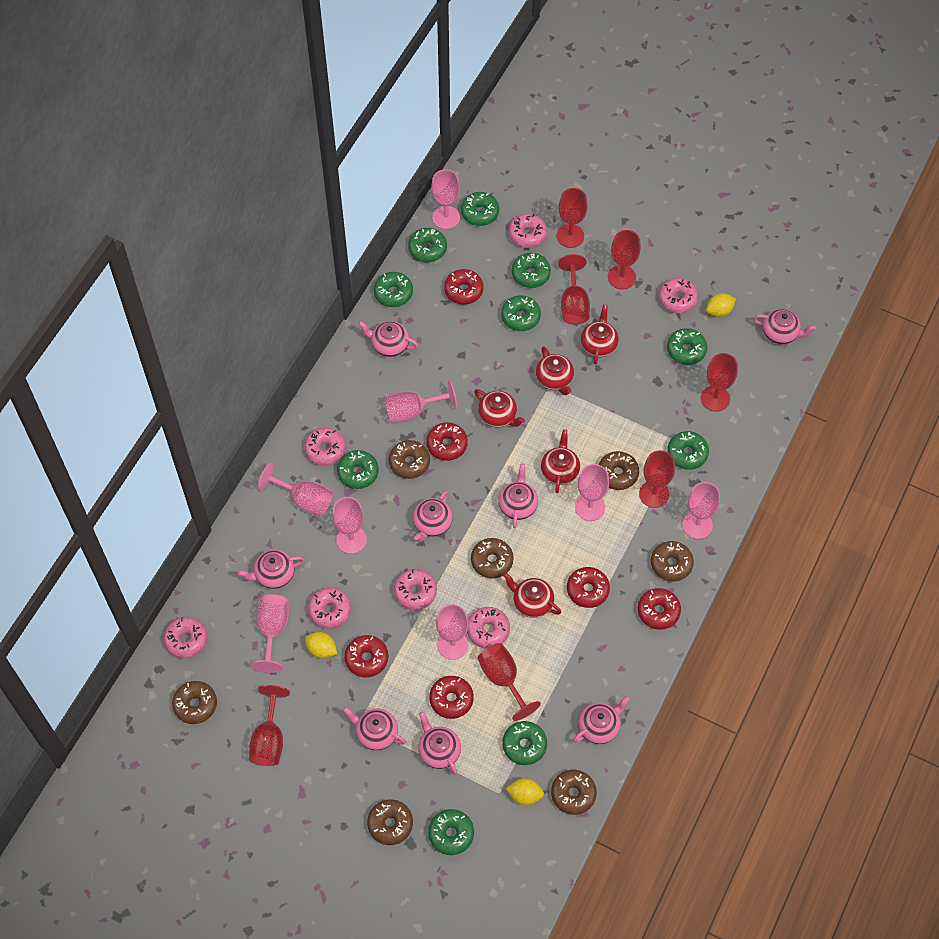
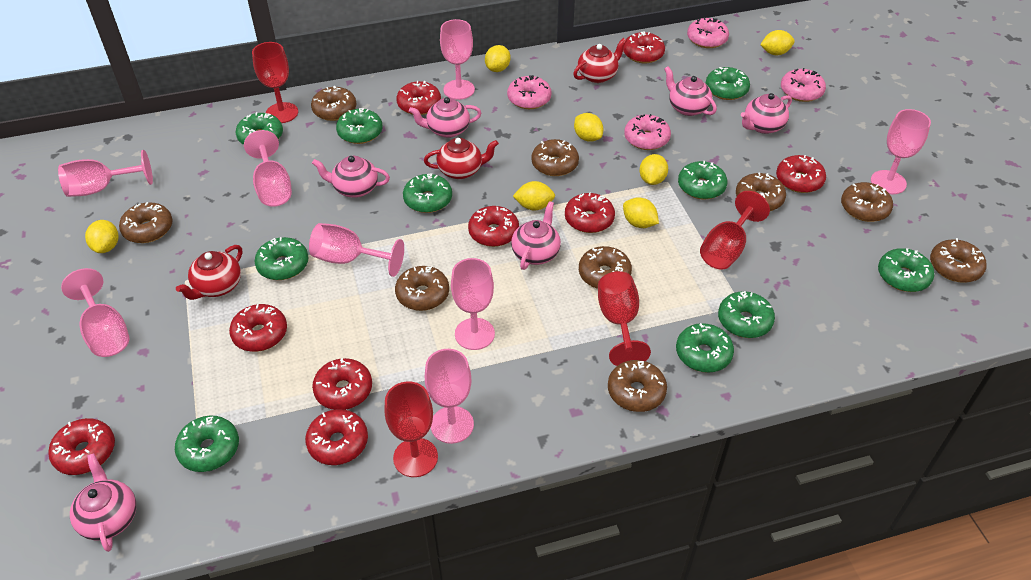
brown donut: [172,681,217,724] [367,799,413,845] [389,440,430,479] [471,538,514,578] [551,770,597,815] [598,451,639,490] [651,541,694,582] = 7 -> [119,202,173,243] [311,86,356,121] [395,266,449,311] [531,139,579,176] [579,246,632,289] [608,360,667,412] [736,172,786,211] [841,182,893,222] [930,238,987,283] = 9
pink donut: [163,617,208,658] [304,427,346,466] [308,587,351,629] [394,569,437,610] [467,607,510,648] [508,214,547,248] [659,278,698,313] = 7 -> [507,75,552,109] [624,114,671,150] [687,17,729,48] [781,68,826,102] = 4
pink teapot: [238,550,304,589] [343,707,406,751] [358,321,418,357] [413,491,453,542] [418,711,461,775] [498,464,538,528] [573,696,630,744] [753,309,817,344] = 8 -> [70,453,136,552] [312,156,390,198] [409,97,481,138] [511,201,561,270] [664,66,717,116] [741,93,792,134] = 6
red donut: [344,635,388,678] [426,422,468,461] [429,676,474,719] [444,269,484,305] [567,567,610,608] [638,588,681,630] = 6 -> [48,418,115,475] [229,304,287,352] [305,409,368,465] [312,358,372,410] [396,81,441,115] [468,206,519,247] [565,192,615,233] [623,31,665,63] [776,155,826,193] = 9
red goblet: [249,685,290,766] [478,643,541,721] [557,188,588,248] [558,254,590,324] [608,230,641,289] [639,450,675,508] [701,353,738,412] = 7 -> [252,42,298,123] [384,381,438,477] [598,271,651,366] [700,191,770,270] = 4
red teapot: [474,389,525,428] [503,573,561,618] [536,346,574,395] [541,429,580,493] [581,304,619,365] = 5 -> [176,245,242,300] [424,138,499,179] [573,38,627,83] = 3
yellow lemon: [305,632,337,659] [506,778,544,805] [706,293,736,317] = 3 -> [85,220,118,253] [485,45,510,72] [513,181,555,211] [574,113,603,142] [623,197,659,228] [639,154,668,185] [760,30,795,55] = 7

